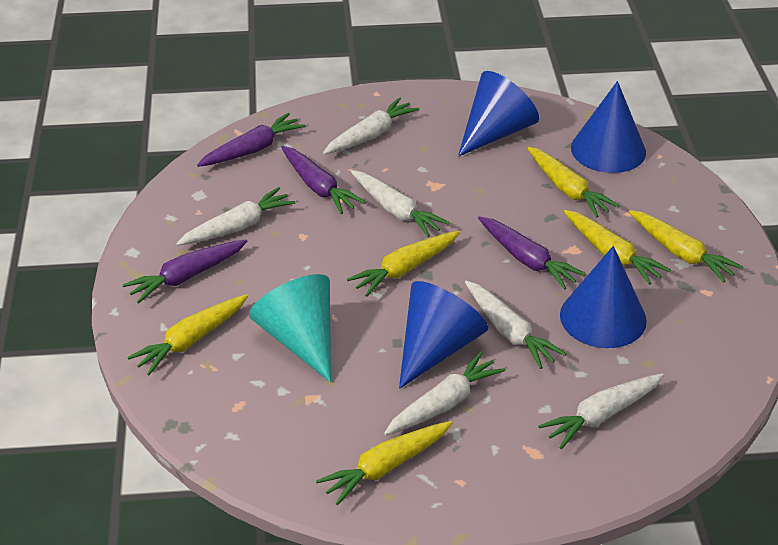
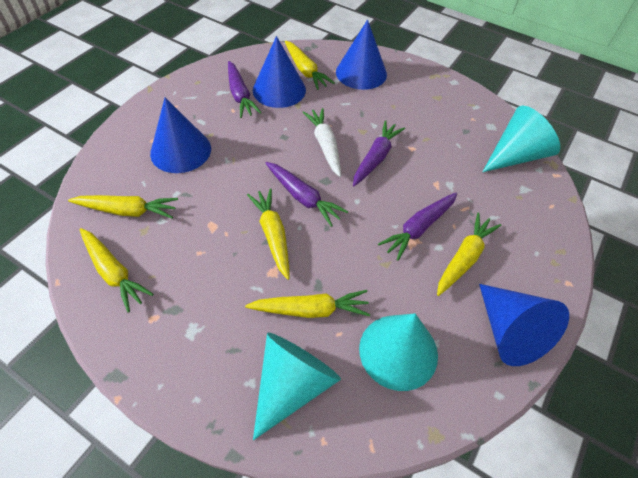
turquoise cone: [249,274,331,382] = 1 -> [253,332,341,440] [359,313,438,391] [483,106,560,172] = 3
white carrot: [176,187,296,246] [323,97,419,154] [351,171,450,237] [384,352,505,436] [465,281,566,369] [538,373,664,449] = 6 -> [302,108,341,177] = 1

